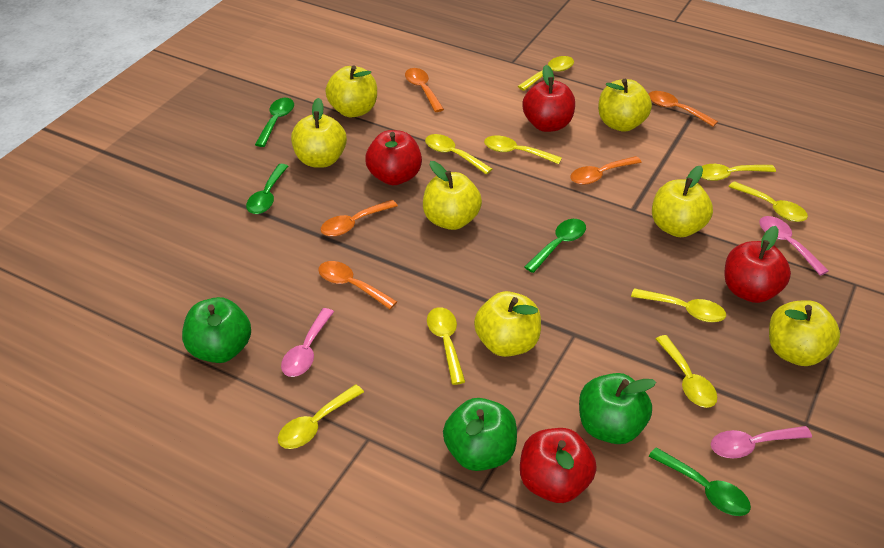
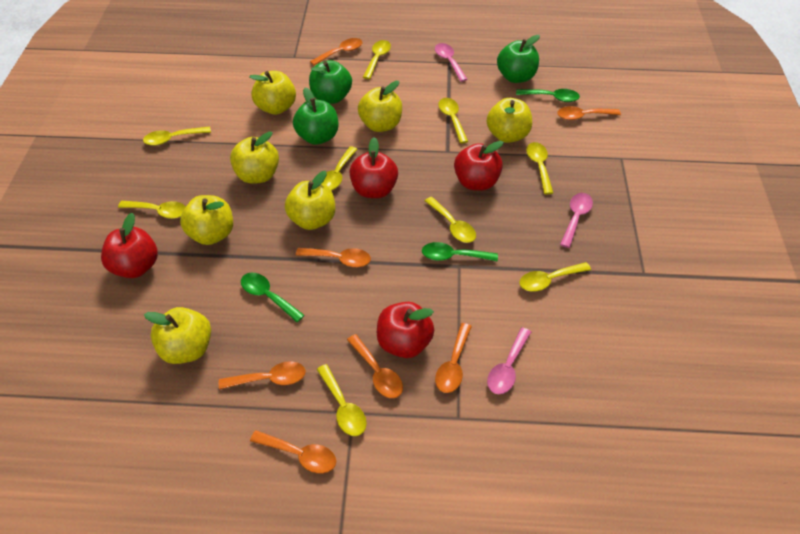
green spoon: [246,164,288,214] [255,98,294,147] [524,219,586,273] [648,447,751,516] = 4 -> [241,273,304,322] [422,242,498,262] [516,89,580,102] = 3
orange spoon: [318,261,397,309] [320,200,398,237] [405,68,444,112] [570,156,642,185] [649,91,718,127] = 5 -> [219,362,306,390] [250,430,336,473] [296,248,371,267] [310,38,363,66] [347,334,403,398] [435,323,472,393] [557,106,621,120] = 7

